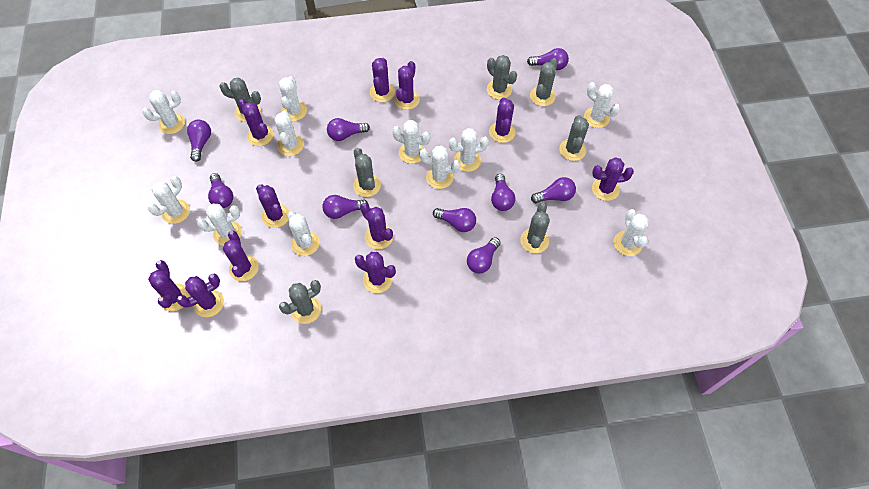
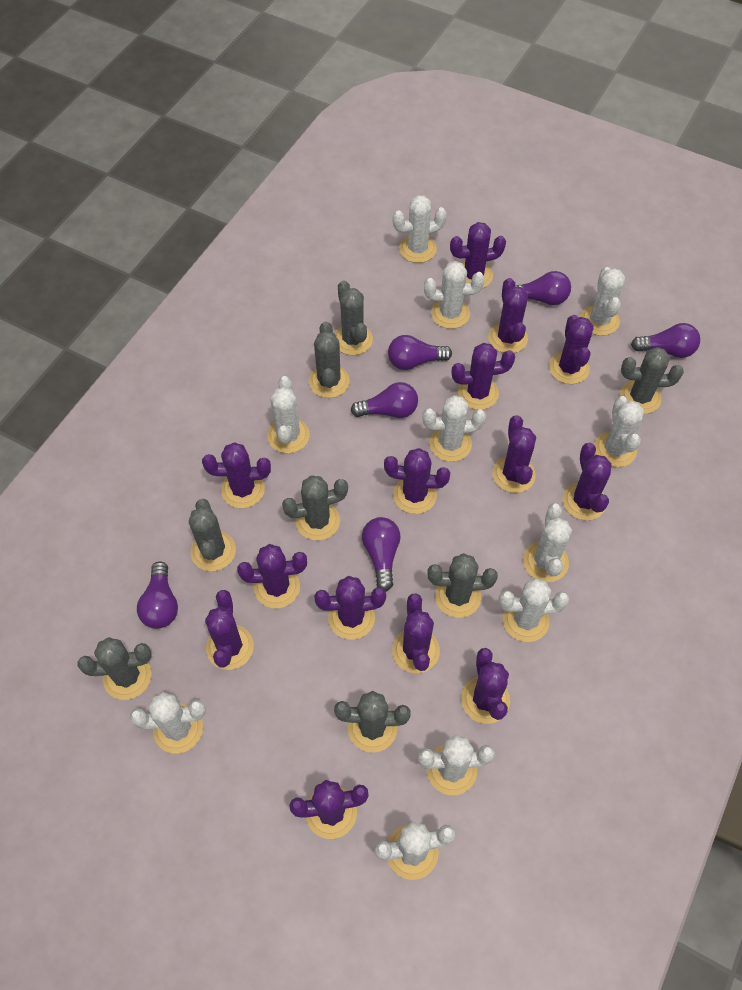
grey cactus: [219,78,261,122] [279,280,321,324] [353,148,381,197] [487,55,517,100] [520,203,550,253] [530,58,558,106] [559,115,589,161] = 7 -> [78,637,152,700] [189,499,236,571] [282,475,348,541] [309,321,350,398] [334,280,373,355] [334,691,411,753] [427,553,498,618] [620,347,684,414] = 8
purple cactus: [148,260,190,311] [177,274,224,317] [223,231,259,281] [238,99,273,146] [256,184,290,228] [355,252,396,293] [360,203,393,249] [370,58,395,102] [394,61,420,110] [489,97,516,143] [592,157,634,201] = 11 -> [202,442,271,508] [205,590,254,670] [237,544,307,608] [289,780,369,839] [314,576,386,640] [384,448,450,514] [392,593,440,673] [450,222,506,289] [452,343,515,410] [461,648,510,724] [488,278,528,353] [492,415,536,493] [549,315,594,384] [562,443,612,520] = 14
purple light bulb: [187,120,211,162] [208,173,233,208] [322,195,369,219] [327,118,370,141] [433,208,476,232] [467,237,501,274] [491,174,515,211] [527,48,569,70] [531,177,576,203] = 9 -> [137,561,178,629] [351,382,418,418] [362,517,401,591] [388,335,452,370] [515,271,571,305] [631,323,700,358] = 6

